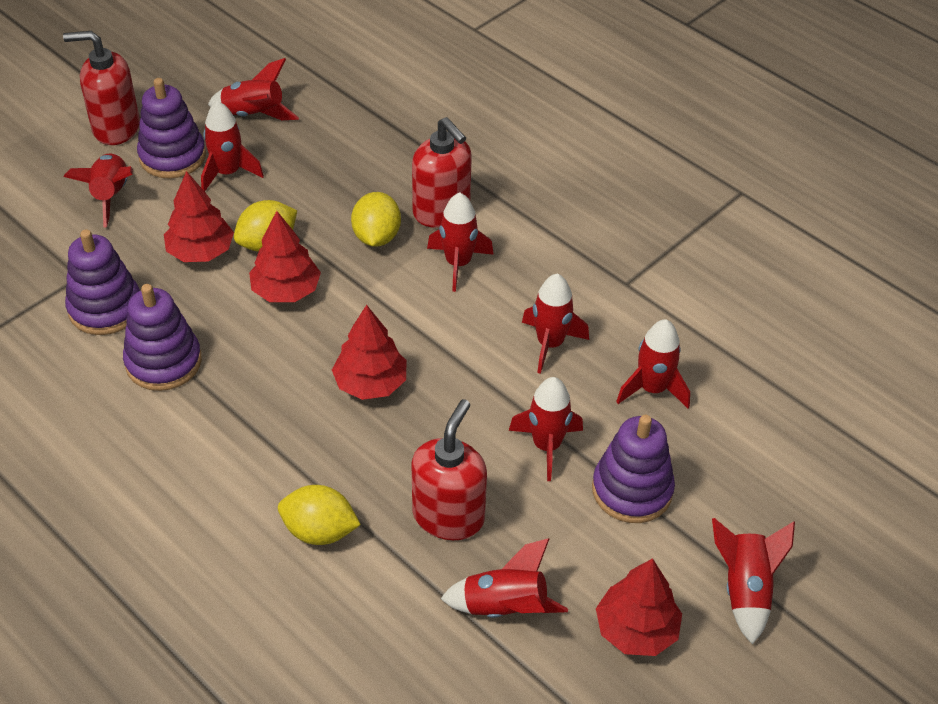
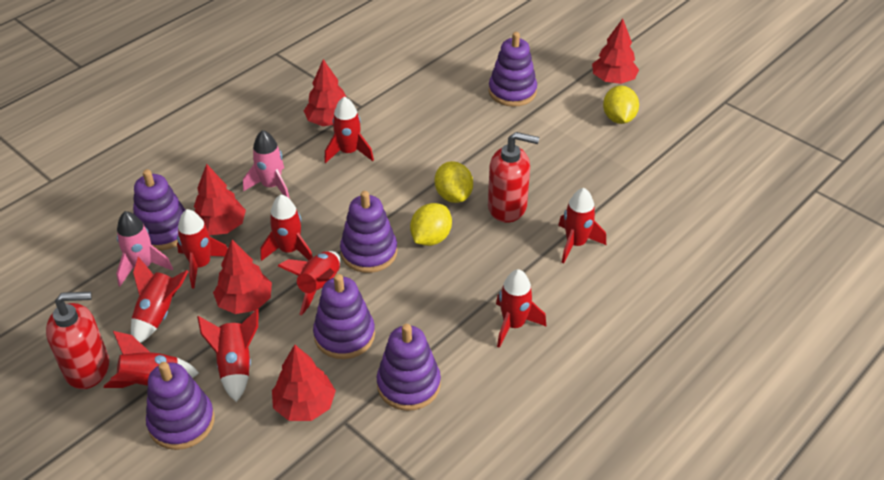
pink rocket: none = 0 -> [116,211,173,286] [243,130,290,199] = 2
purple stacking toy: [65,230,140,335] [123,284,202,391] [137,78,206,178] [592,415,675,523] = 4 -> [133,169,185,250] [146,362,215,450] [313,274,375,359] [340,191,397,273] [377,324,441,411] [489,32,537,107] = 6
red soap dispenser: [63,31,140,145] [412,117,472,228] [412,399,487,540] = 3 -> [46,292,109,389] [488,132,539,223] = 2
red tree: [164,171,234,262] [249,211,321,302] [332,305,407,400] [596,558,682,656] = 4 -> [194,164,246,235] [213,240,272,314] [272,344,336,421] [304,59,346,126] [592,19,639,84] = 5

